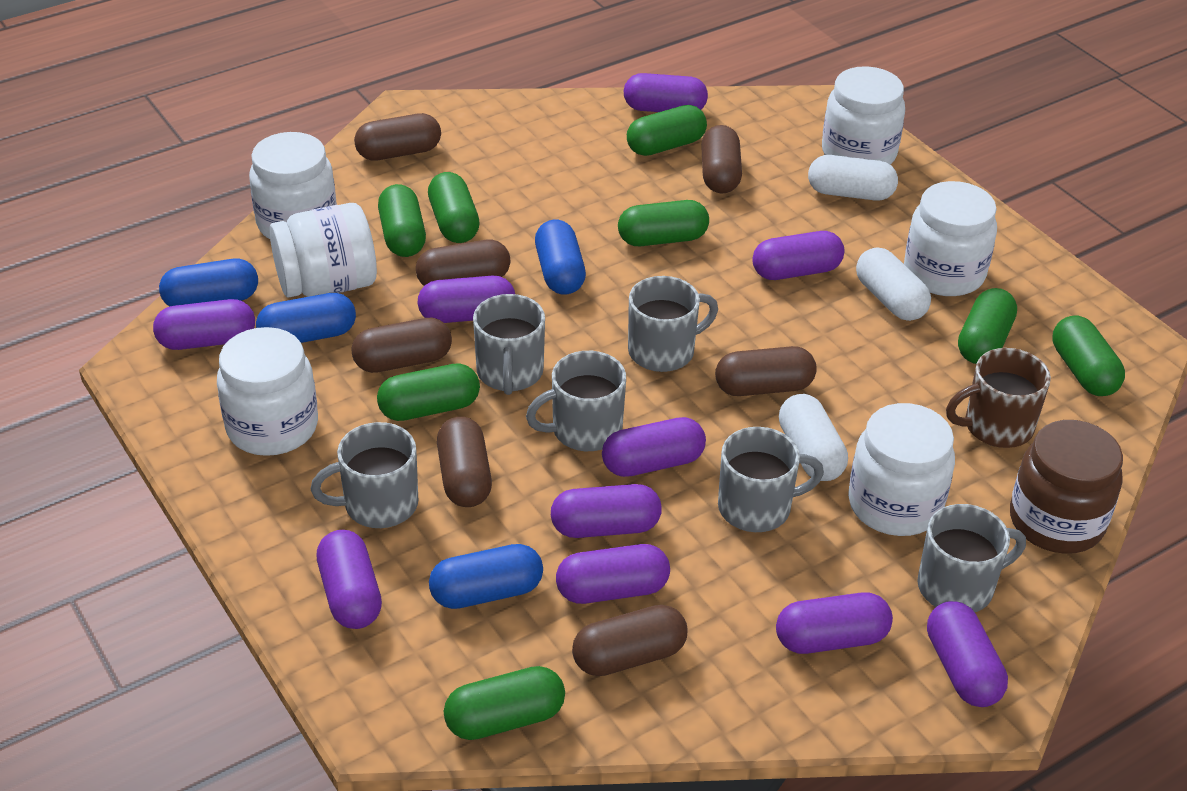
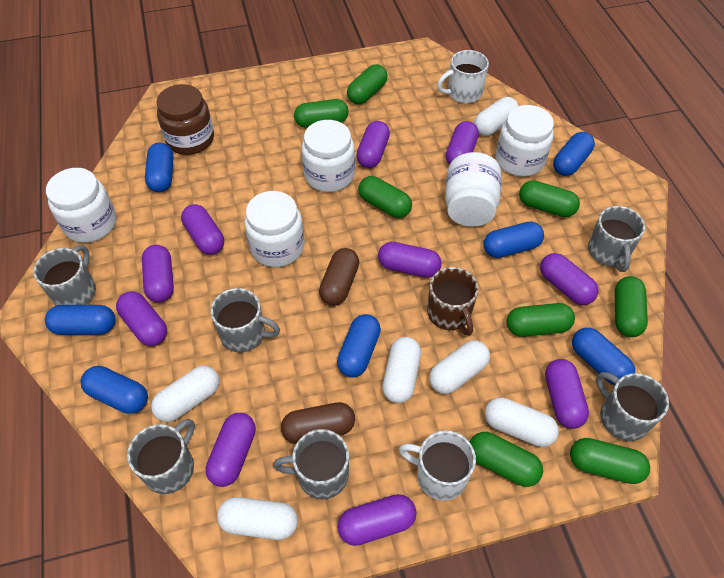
blue capsule: [159,259,258,307] [256,293,356,343] [429,544,543,609] [535,219,586,295] = 4 -> [45,305,116,335] [81,366,148,414] [145,143,173,192] [337,314,381,377] [484,222,544,258] [553,132,595,176] [572,328,635,385] = 7
brown capsule: [351,318,452,373] [354,113,441,161] [416,240,510,286] [437,417,492,507] [572,605,688,676] [701,125,742,193] [715,346,817,396] = 7 -> [281,402,355,444] [319,248,359,306] = 2
white capsule: [779,394,848,481] [808,155,898,201] [856,247,931,321] = 3 -> [151,366,219,422] [217,497,298,540] [382,337,421,403] [429,340,490,394] [474,97,519,136] [485,397,559,447] = 6
white jar: [217,327,318,456] [249,132,337,239] [269,203,377,298] [822,66,905,165] [848,403,955,536] [904,181,997,296] = 6 -> [46,168,116,243] [245,191,305,267] [302,120,355,192] [445,152,501,227] [496,105,554,177] = 5
white mug: none = 0 -> [399,430,476,501] [437,50,489,103] = 2

